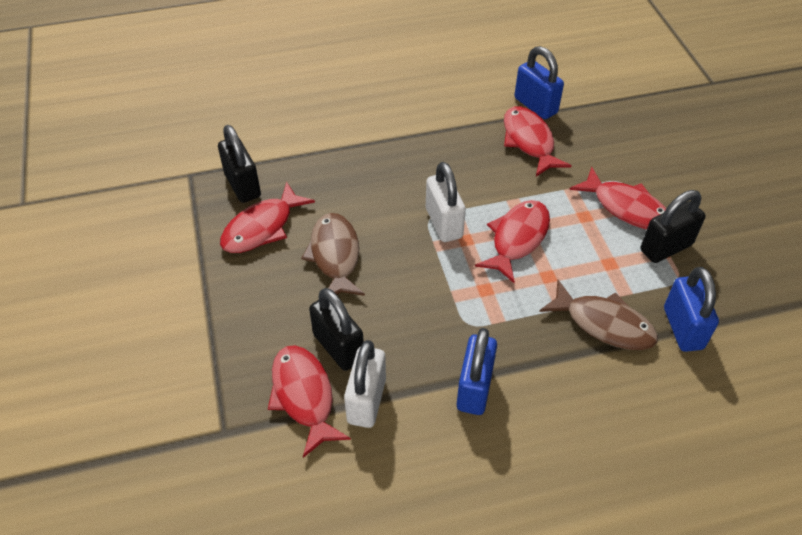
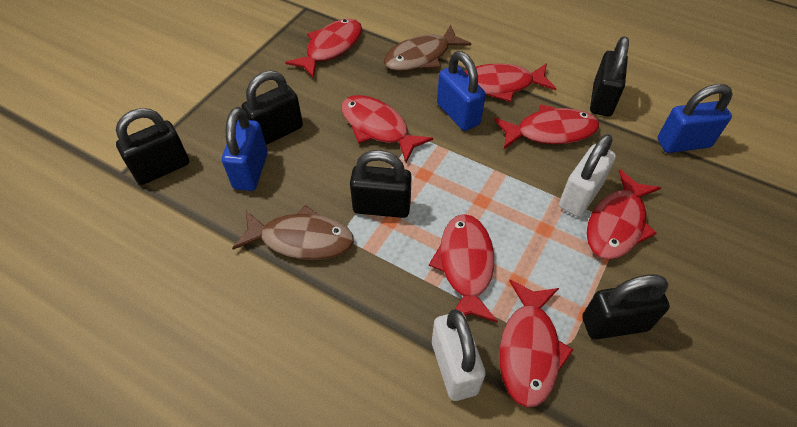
black padlock: [218,125,261,203] [309,288,364,371] [641,190,706,263] = 3 -> [116,108,189,185] [242,71,303,145] [350,150,412,218] [582,274,670,340] [590,36,629,116] = 5
red fish: [220,182,315,253] [268,345,351,458] [475,200,550,283] [504,106,571,176] [569,167,666,230] = 5 -> [285,19,362,78] [341,95,433,162] [429,214,498,322] [465,63,557,102] [494,104,599,149] [499,280,574,407] [586,169,661,259] = 7

